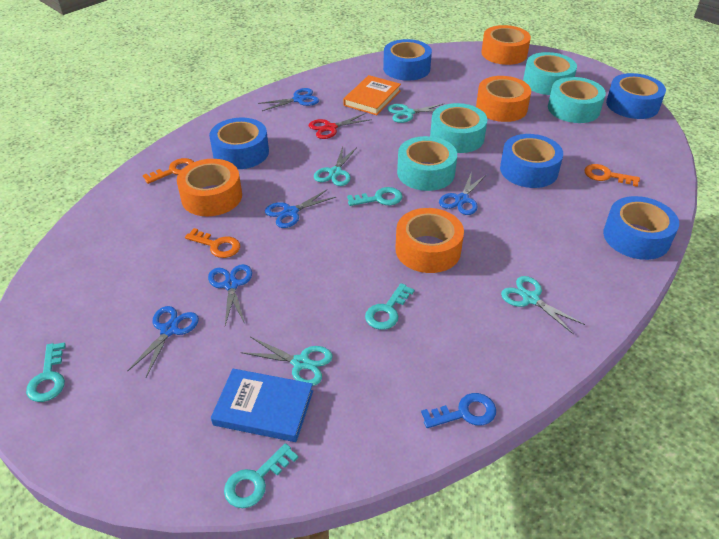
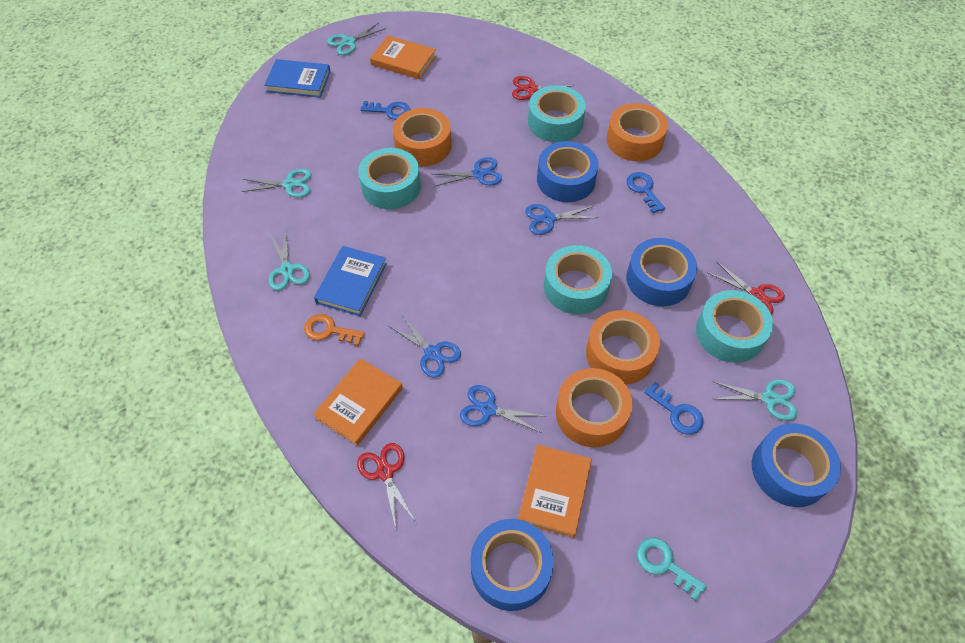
blue book: [211,369,313,442] = 1 -> [264,59,331,98] [314,246,387,316] = 2
blue key: [421,393,496,428] = 1 -> [360,101,410,120] [626,172,665,213] [644,382,703,435] = 3
blue scissors: [127,306,199,377] [208,264,252,325] [258,88,319,111] [265,190,336,228] [439,171,487,215] = 5 -> [389,315,461,378] [433,157,502,187] [460,385,544,433] [525,204,598,235] = 4
blue tape: [209,118,269,169] [383,39,432,81] [500,134,563,188] [603,196,679,260] [606,73,666,119] = 5 -> [471,519,554,611] [537,141,599,202] [626,238,697,306] [752,423,841,507] = 4
orange book: [343,75,401,115] = 1 -> [314,358,403,446] [370,35,436,79] [518,445,592,538] = 3
orange key: [143,158,194,184] [185,228,240,258] [585,164,640,187] = 3 -> [304,314,365,346] = 1
red scissors: [309,114,372,139] = 1 -> [357,443,415,528] [512,76,574,100] [707,261,785,315] = 3
turquoise key: [26,343,66,402] [224,443,299,508] [347,187,403,206] [365,283,415,330] = 4 -> [637,537,706,601] = 1

